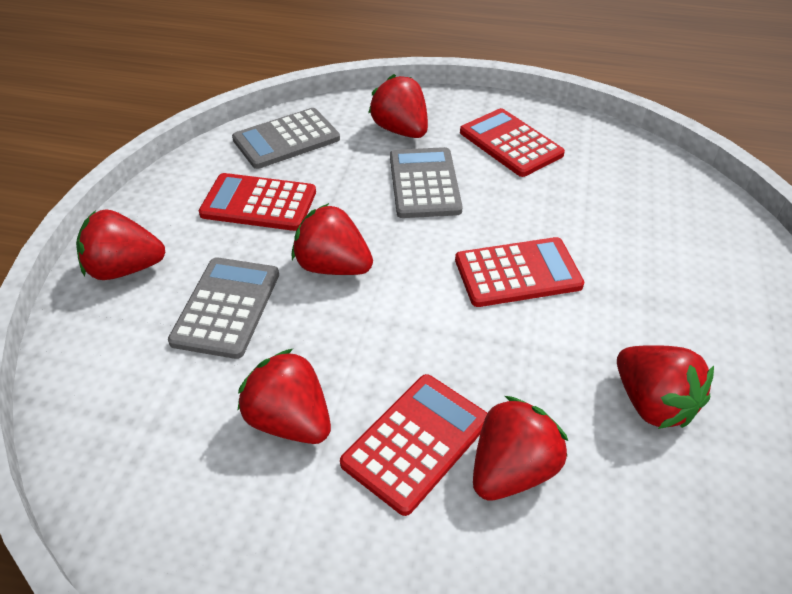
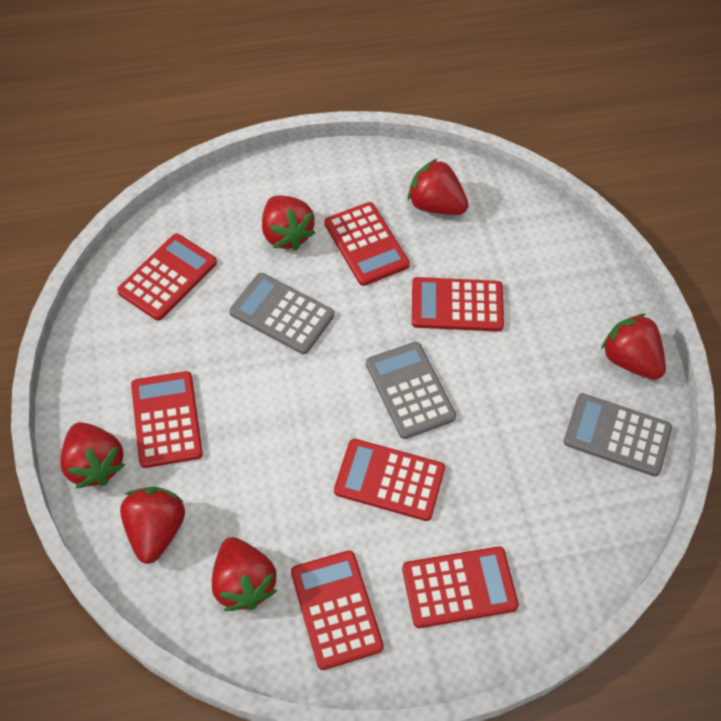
red calculator: [199,173,316,231] [340,374,487,516] [455,237,584,307] [460,108,565,177] = 4 -> [117,234,217,321] [131,371,203,468] [291,550,384,670] [324,202,410,286] [334,439,445,521] [402,547,519,628] [412,277,504,332] = 7

